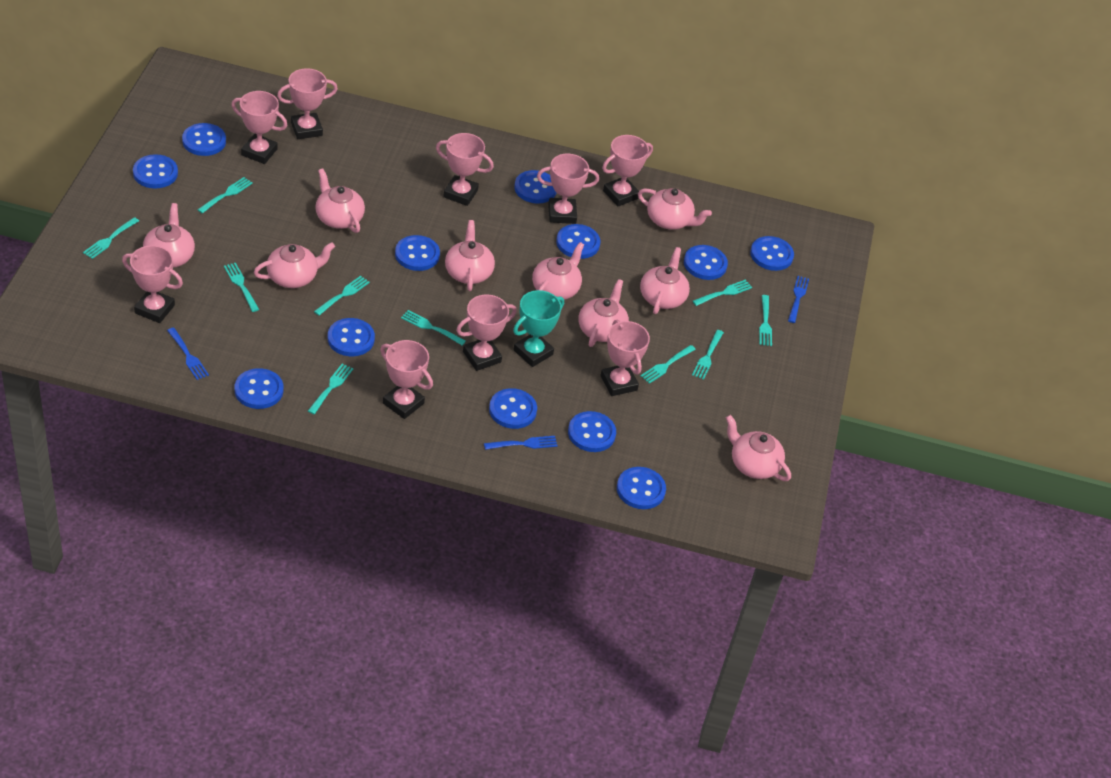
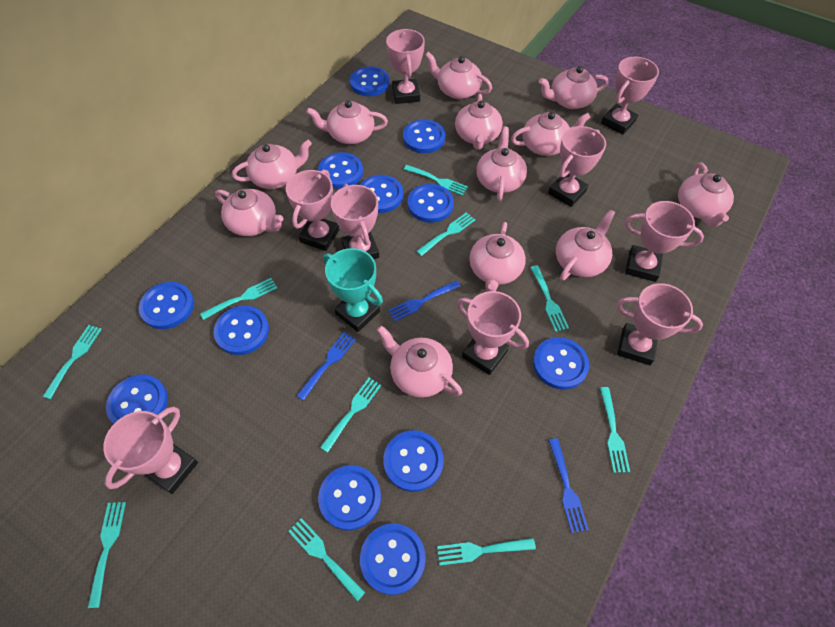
pink teapot: [143,203,195,268] [254,242,335,288] [315,168,365,233] [445,220,495,291] [532,242,584,300] [578,279,629,347] [638,188,712,230] [640,247,690,314] [726,415,791,481] = 9 -> [215,189,284,236] [232,140,312,189] [306,100,388,144] [377,326,462,398] [425,52,492,99] [455,94,503,150] [469,222,526,292] [476,127,527,201] [511,112,591,156] [539,66,608,109] [556,210,615,281] [678,163,734,227] = 12

